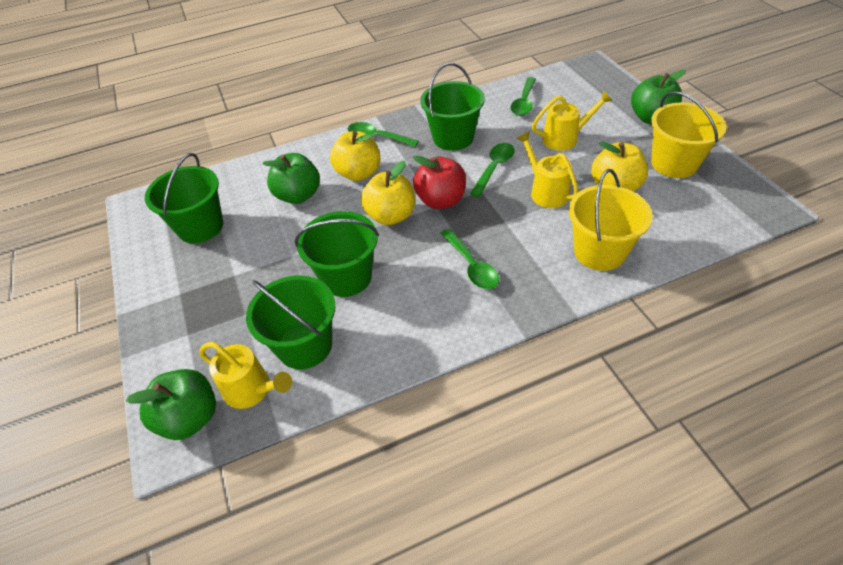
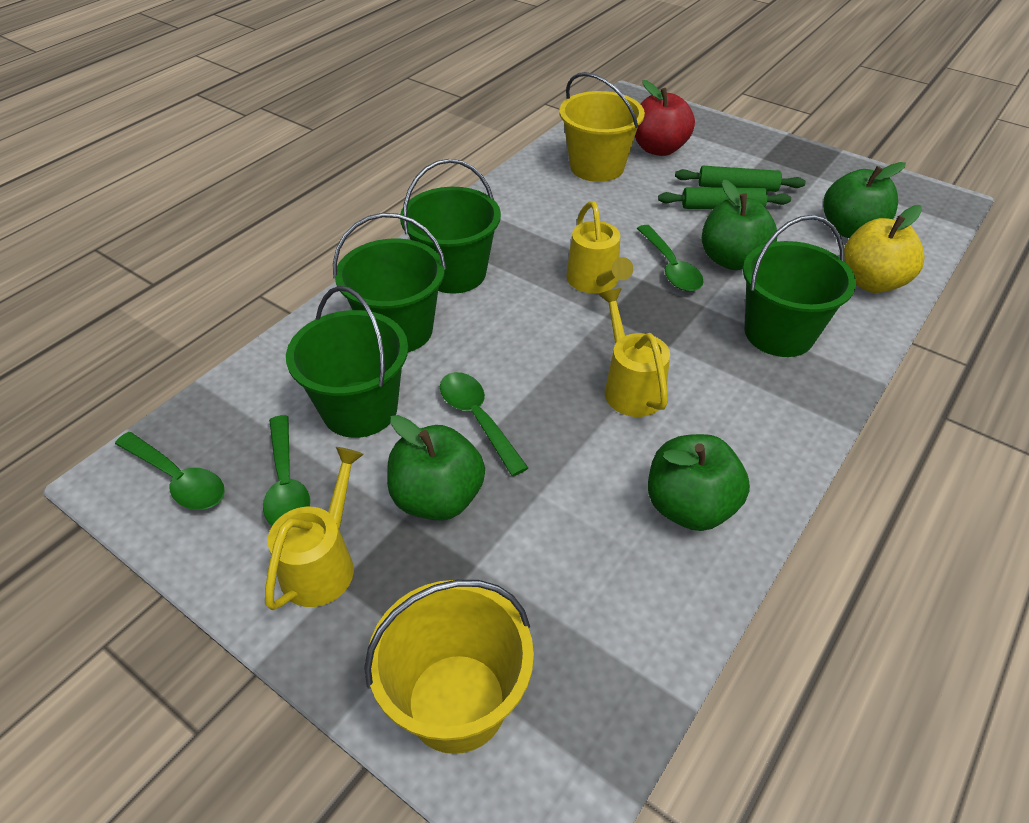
green apple: [126,369,216,440] [262,153,320,204] [631,70,686,124] = 3 -> [387,415,485,521] [648,434,750,531] [702,180,777,270] [823,162,906,238] = 4
green rolling pin: none = 0 -> [658,187,791,209] [675,166,806,192] = 2
yellow apple: [330,131,381,181] [361,161,415,225] [591,142,648,191] = 3 -> [844,205,924,293] = 1

